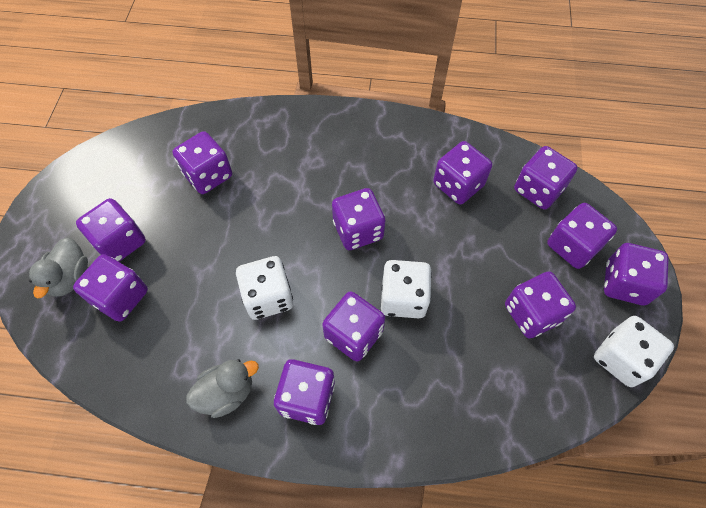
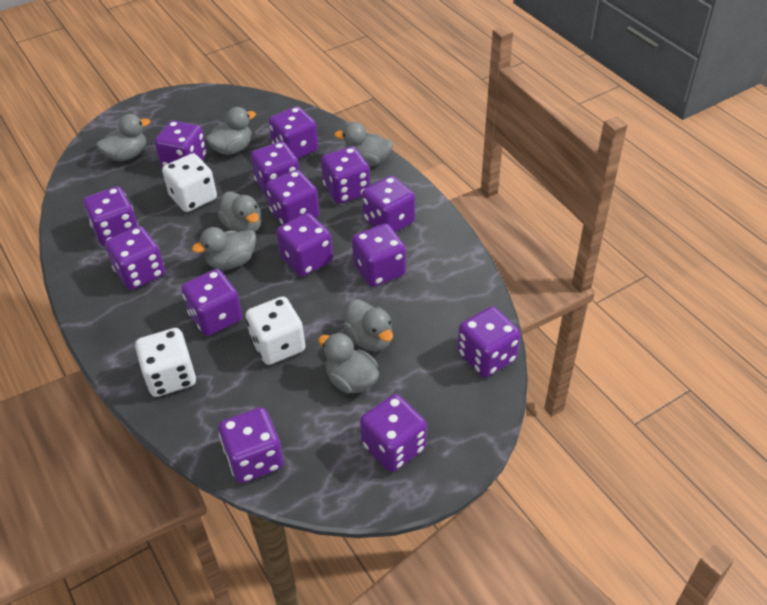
grey duck: [29,238,88,298] [186,359,259,418] = 2 -> [97,114,150,161] [192,227,256,270] [205,107,256,155] [218,191,262,232] [318,332,379,393] [334,122,393,166] [343,299,393,351] = 7
purple dice: [73,254,148,322] [76,198,146,262] [173,131,232,194] [274,359,335,425] [322,291,385,361] [332,188,386,250] [433,141,492,205] [505,271,576,338] [514,146,578,210] [547,203,617,269] [604,243,669,305] = 11 -> [83,186,138,247] [105,226,165,290] [155,120,207,167] [181,269,242,336] [218,407,284,483] [251,141,300,198] [266,170,319,225] [269,106,318,159] [276,213,333,277] [321,147,370,204] [352,224,406,287] [360,394,427,472] [362,176,415,233] [458,306,521,377] = 14

